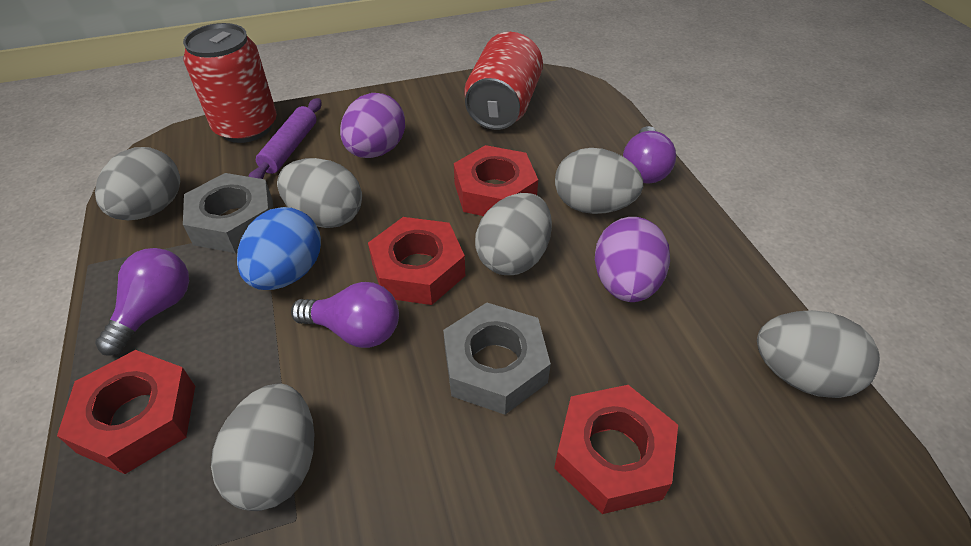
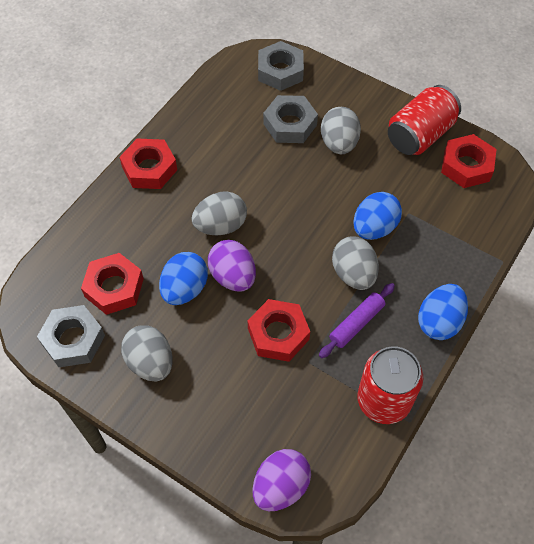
blue egg: [237,207,321,290] = 1 -> [159,252,208,305] [353,192,402,240] [418,284,468,340] = 3
grey egg: [95,147,180,220] [211,384,315,511] [277,158,362,228] [475,193,552,275] [555,148,643,214] [757,310,880,398] = 6 -> [121,325,173,382] [191,191,247,235] [321,107,361,154] [332,236,379,290] = 4
grey nut: [183,173,274,253] [443,303,551,415] = 2 -> [37,305,105,367] [258,41,304,91] [263,95,318,143] = 3
purple light bulb: [95,248,189,356] [291,282,399,348] [623,126,676,183] = 3 -> none = 0

